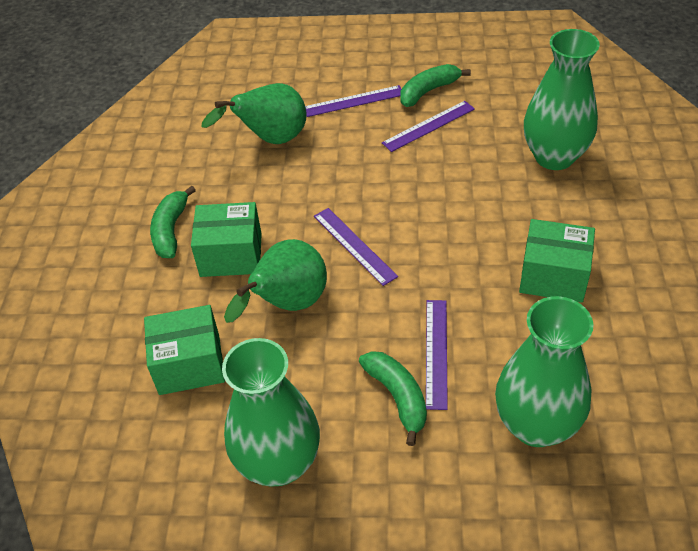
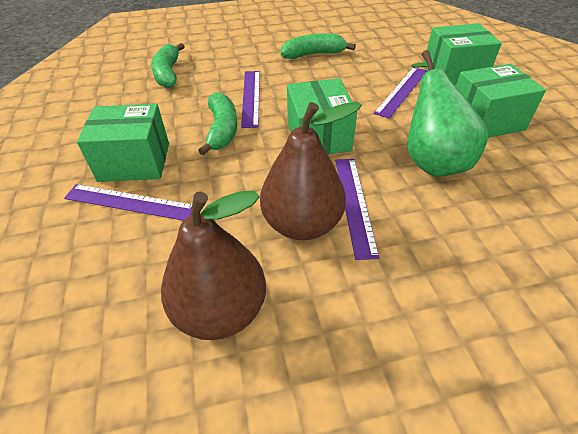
brown pear: none = 0 -> [161,191,266,340] [260,102,362,240] = 2
green box: [144,305,225,395] [191,202,262,277] [519,219,595,303] = 3 -> [77,104,169,182] [287,78,357,155] [424,23,502,85] [456,64,546,138] = 4
green pear: [202,83,307,144] [224,239,327,323] = 2 -> [407,50,488,177] = 1
green vase: [222,338,320,487] [495,296,593,447] [524,29,600,170] = 3 -> none = 0

